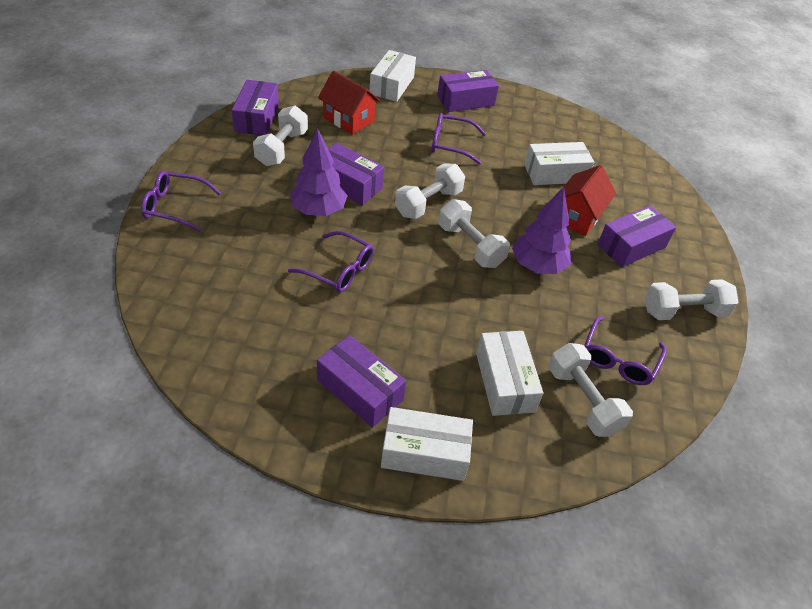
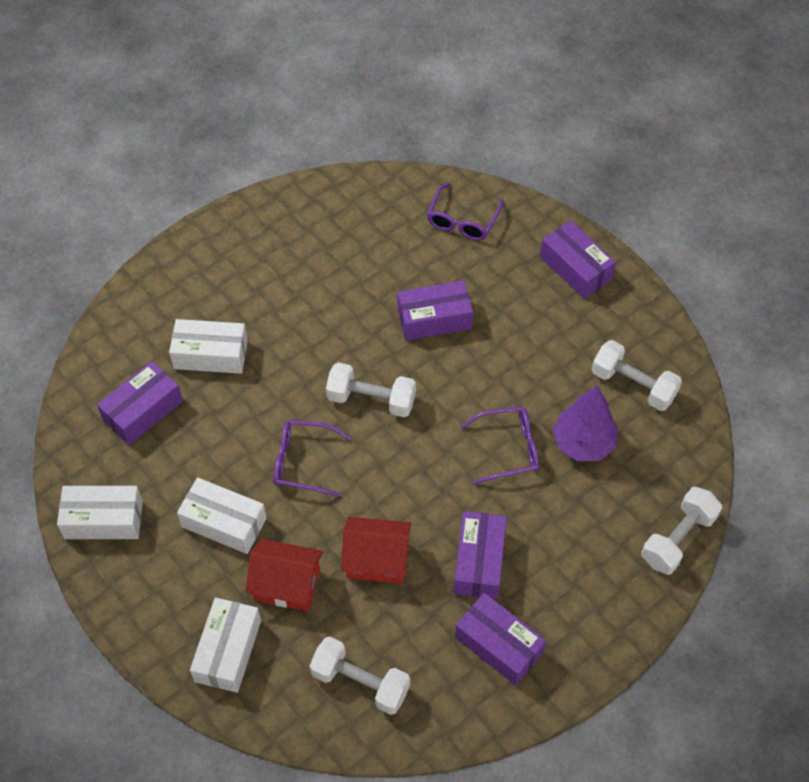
purple glasses: [141,171,221,232] [288,231,374,292] [432,113,486,165] [584,316,667,385] = 4 -> [274,420,351,497] [427,183,504,241] [461,407,539,484] = 3
purple tree: [290,128,347,216] [512,187,571,274] = 2 -> [553,385,618,461] = 1
white dumbbell: [253,105,308,166] [395,163,465,219] [439,199,510,268] [548,343,633,437] [645,279,738,320] = 5 -> [310,637,410,715] [326,362,416,417] [592,340,682,411] [641,487,722,575] = 4

